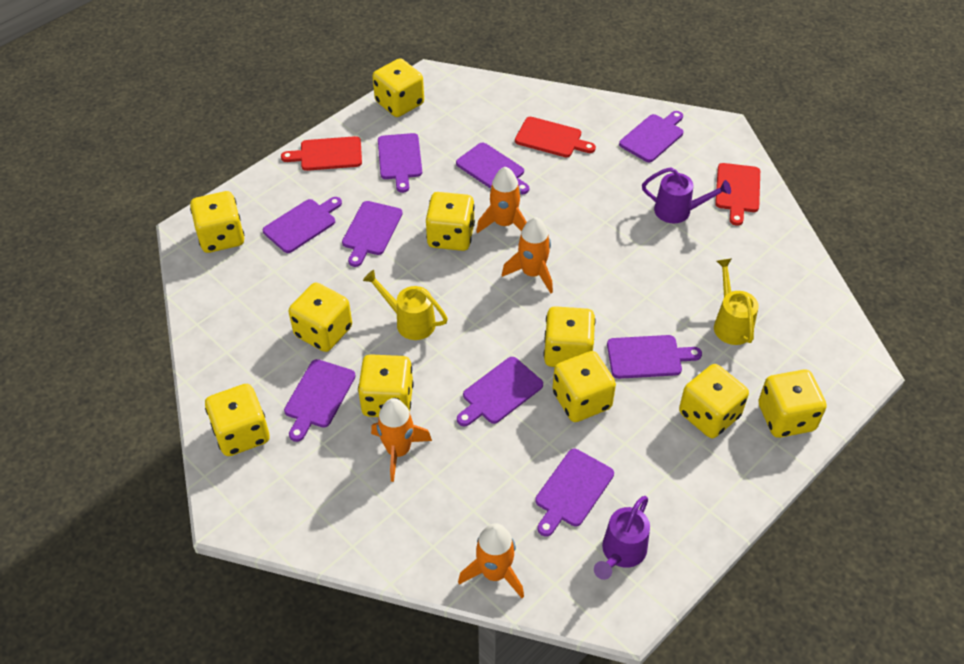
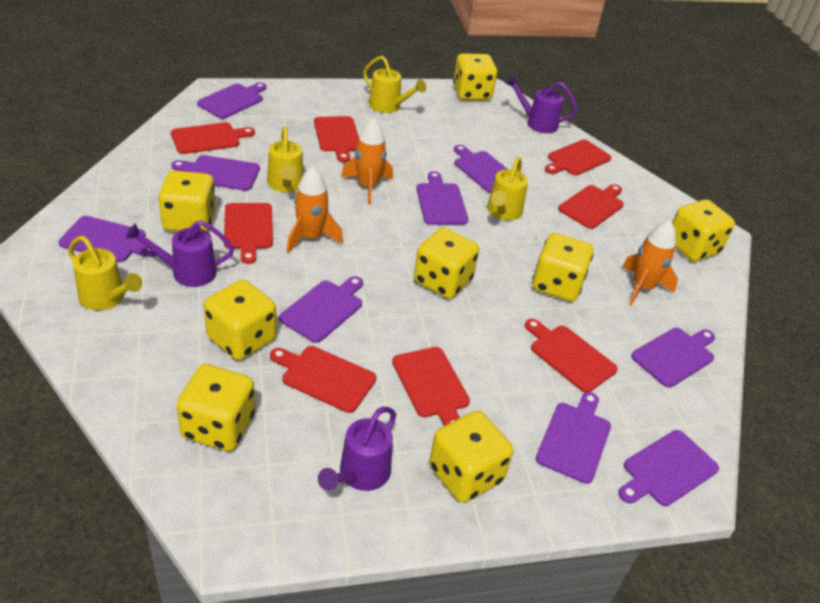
orange rocket: [371,398,432,482] [458,523,524,598] [476,166,527,233] [502,217,553,293] = 4 -> [287,167,343,253] [341,118,393,205] [622,220,678,306] = 3
purple watering can: [594,496,650,580] [642,167,731,223] = 2 -> [126,221,234,287] [318,407,396,491] [505,75,577,133] = 3
red cutting board: [281,136,362,171] [515,117,596,157] [715,163,760,226] = 3 -> [171,122,255,154] [224,203,273,264] [270,346,377,413] [314,116,359,162] [392,347,470,426] [525,319,618,392] [545,139,611,175] [558,184,624,229] = 8
yellow dice: [190,191,245,253] [205,384,270,456] [288,283,352,352] [358,354,414,417] [372,58,424,117] [426,192,475,251] [543,306,595,367] [552,351,616,422] [679,364,749,438] [758,369,827,438] = 10 -> [158,170,216,232] [176,364,255,451] [204,279,276,360] [414,227,479,299] [429,411,513,503] [453,53,497,100] [532,233,594,302] [672,199,735,262] = 8
yellow watering can: [363,270,448,340] [714,258,759,345] = 2 -> [68,236,142,310] [267,126,303,192] [363,56,426,113] [487,157,528,220] = 4

